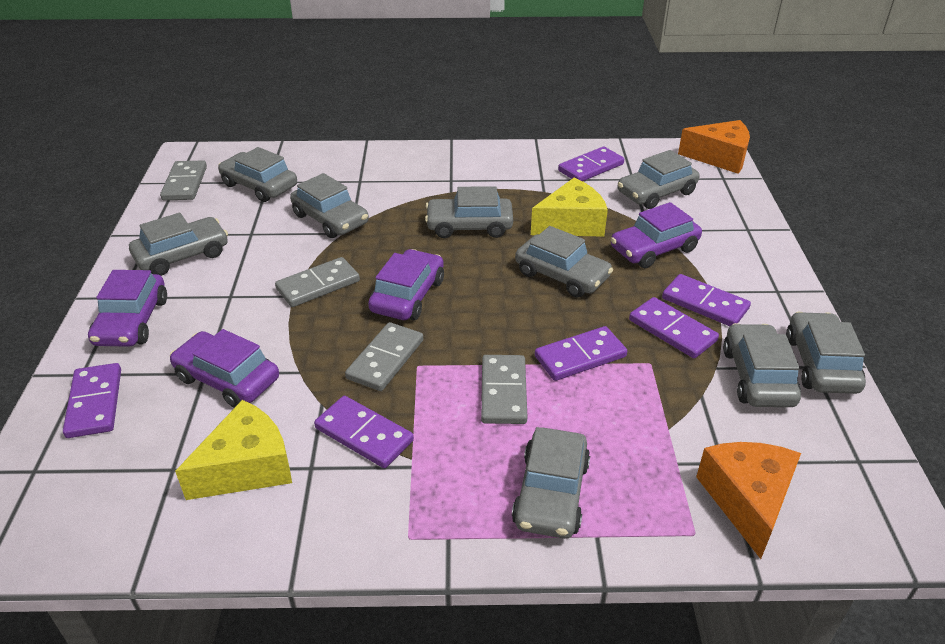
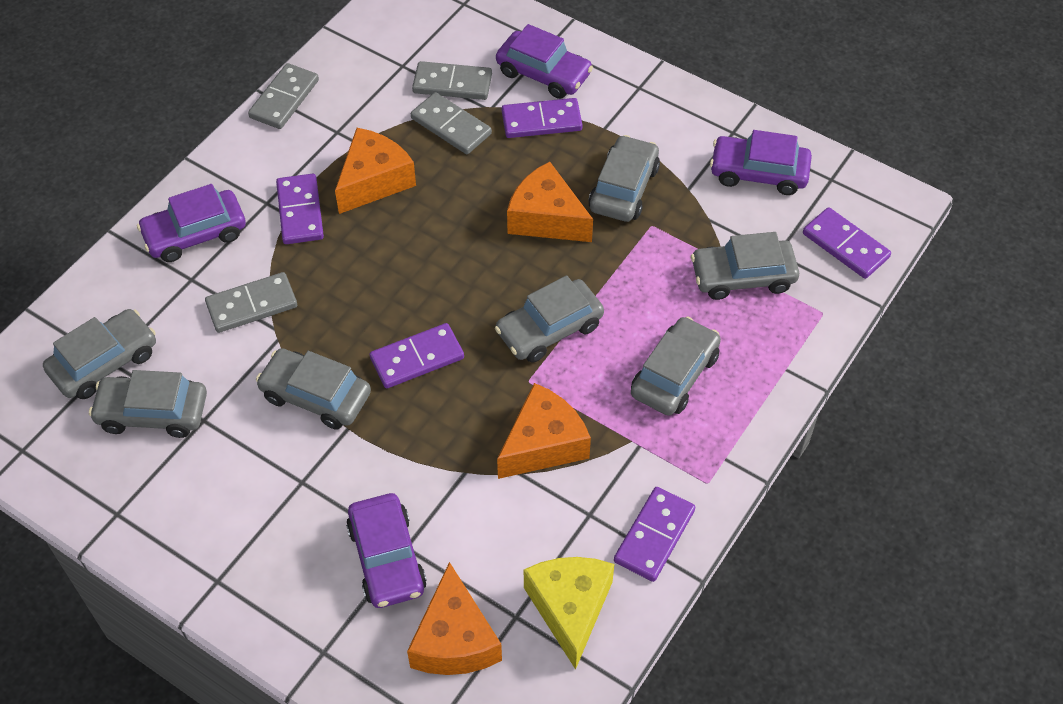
grey car: [129,213,228,276] [218,147,297,202] [290,173,369,238] [425,186,513,238] [512,427,590,539] [515,226,613,298] [618,150,700,209] [723,323,801,407] [786,312,866,394] = 9 -> [43,309,156,399] [89,370,207,438] [256,348,371,429] [495,275,604,363] [588,135,660,222] [631,316,721,416] [691,232,799,300] = 7
orange cheese: [678,120,750,174] [696,442,801,559] = 2 -> [335,128,416,214] [407,562,502,675] [497,383,591,479] [507,162,593,242] = 4
purple domino: [63,363,121,438] [314,396,414,468] [535,326,627,381] [558,147,624,181] [629,297,719,358] [662,274,751,326] = 6 -> [276,173,324,244] [370,323,464,389] [502,98,583,138] [614,487,695,582] [803,207,891,279] = 5
yellow cheese: [175,400,292,500] [531,178,608,237] = 2 -> [524,557,614,670] = 1

